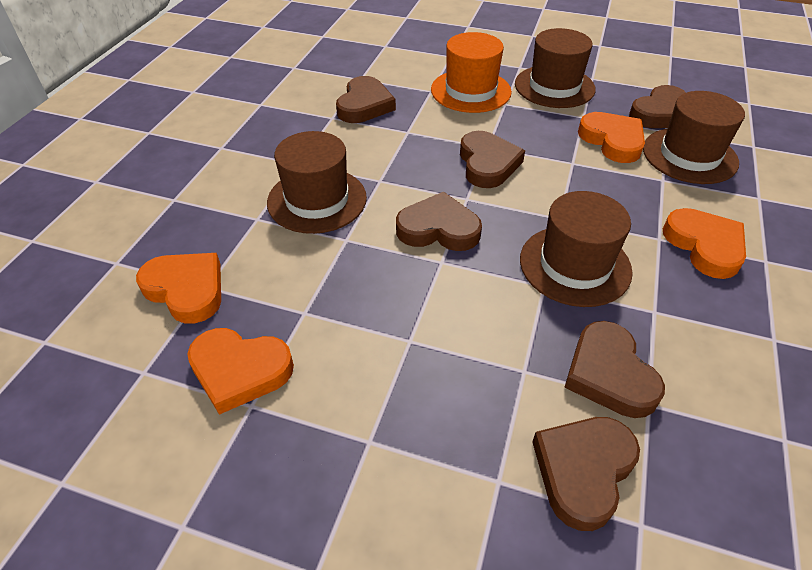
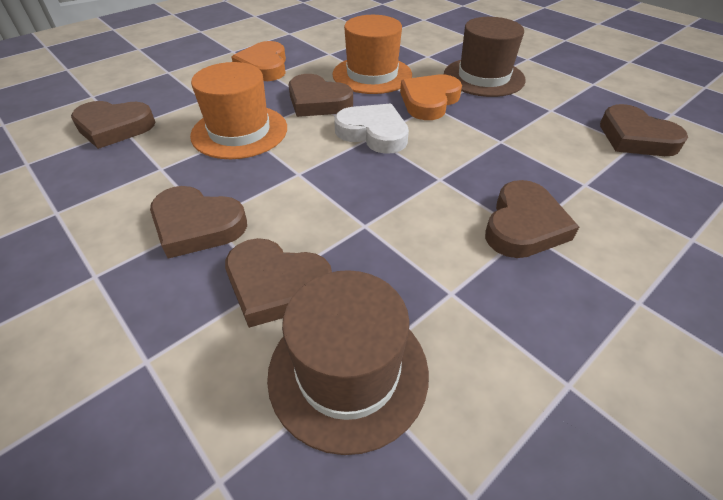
brown hat: [267,131,367,234] [515,28,596,108] [520,191,633,307] [643,91,745,184] = 4 -> [267,270,429,455] [444,17,526,97] = 2
orange hat: [431,32,512,113] = 1 -> [190,62,287,159] [332,15,412,94] = 2
orange heart: [136,253,221,324] [187,328,294,415] [578,112,645,163] [663,208,746,279] = 4 -> [231,41,286,81] [400,75,462,120] = 2
white heart: none = 0 -> [334,103,409,154] = 1

